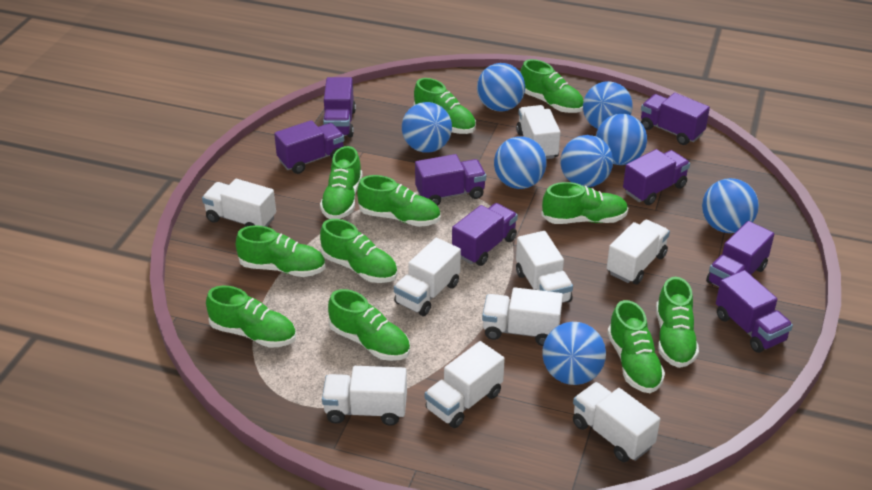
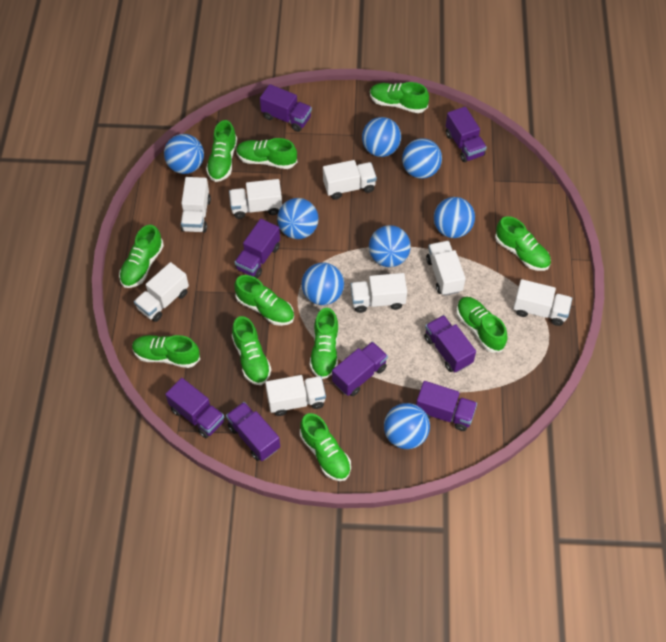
white truck: [202,179,276,227] [322,366,407,426] [394,238,461,316] [425,341,505,428] [482,287,563,346] [516,105,560,159] [516,231,573,303] [573,382,660,462] [607,220,670,284] = 9 -> [134,262,189,322] [180,177,211,232] [229,179,282,219] [265,375,326,416] [323,160,377,200] [351,273,407,313] [426,241,466,296] [513,279,572,326] = 8

